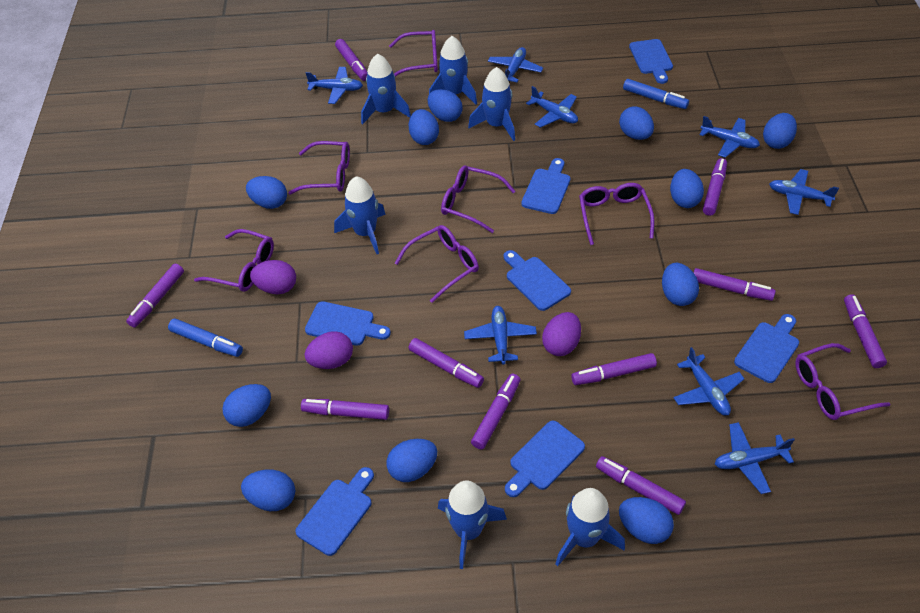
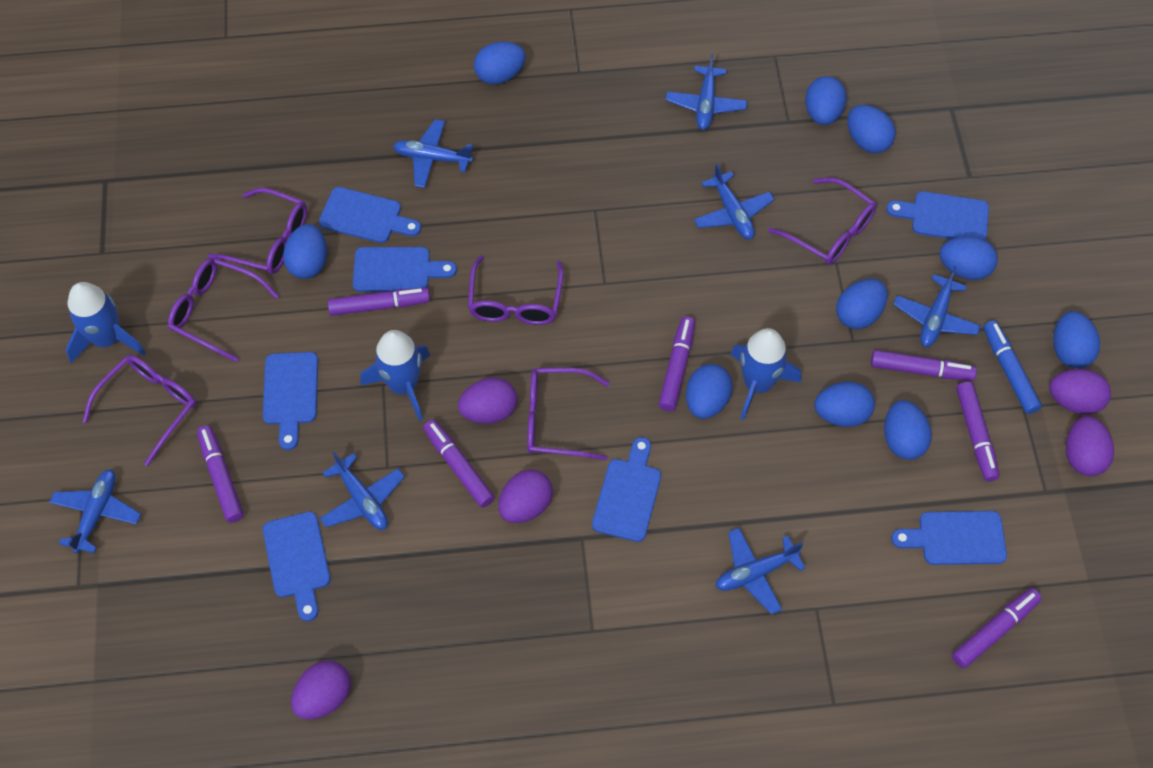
blue egg: [222,384,271,427] [241,470,295,511] [246,176,287,209] [387,439,437,482] [409,109,439,145] [428,89,463,122] [619,107,654,140] [619,497,674,544] [662,263,699,306] [670,169,704,208] [763,113,797,149] = 11 -> [283,224,327,279] [474,42,526,85] [686,364,733,419] [805,76,847,125] [814,382,875,427] [836,279,888,329] [847,105,896,153] [884,400,932,460] [939,236,998,280] [1053,311,1100,368] = 10
blue marker: [168,318,243,357] [623,79,689,109] = 2 -> [983,320,1042,414] = 1
blue plane: [306,67,363,104] [464,306,537,365] [488,47,543,82] [526,86,578,128] [673,347,744,416] [699,116,760,158] [715,422,795,494] [769,169,839,215] = 8 -> [49,469,141,553] [320,451,405,530] [393,119,473,188] [666,54,748,130] [694,164,774,240] [715,528,805,615] [893,267,981,347] = 7
blue rocket: [334,176,386,254] [361,54,411,124] [429,36,477,105] [438,481,507,569] [468,67,515,141] [555,488,625,566] = 6 -> [66,282,146,363] [360,330,430,421] [730,328,801,420] = 3
purple egg: [250,260,296,294] [305,331,353,369] [542,312,581,356] = 3 -> [291,660,351,719] [458,378,517,424] [498,469,553,523] [1049,369,1111,415] [1066,416,1114,476] = 5
purple glasses: [194,229,274,292] [288,141,350,195] [389,30,438,77] [395,225,479,303] [441,166,515,233] [579,183,654,245] [795,343,890,420] = 7 -> [83,355,196,466] [168,258,279,362] [207,188,307,274] [468,255,564,325] [527,368,610,460] [768,178,877,265] = 6
purple marker: [126,264,184,328] [301,399,389,420] [335,39,367,81] [409,338,484,388] [471,374,520,449] [571,353,657,385] [596,456,686,515] [694,268,776,301] [703,158,727,216] [844,294,887,368] = 10 -> [197,425,244,523] [328,288,430,316] [423,419,495,508] [659,316,695,411] [871,350,977,381] [952,588,1041,669] [956,382,999,482] = 7

